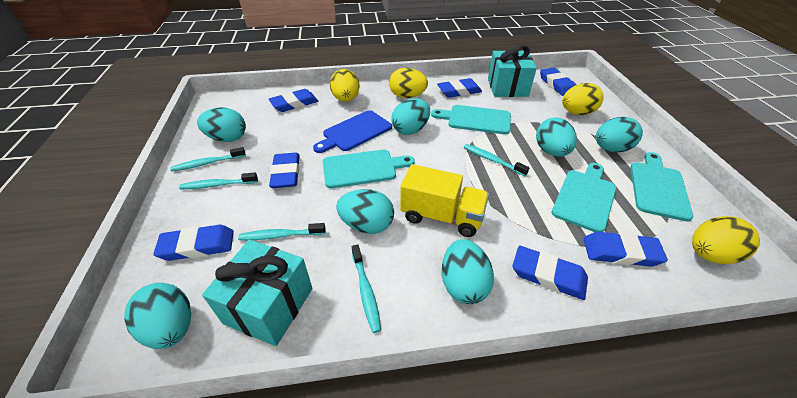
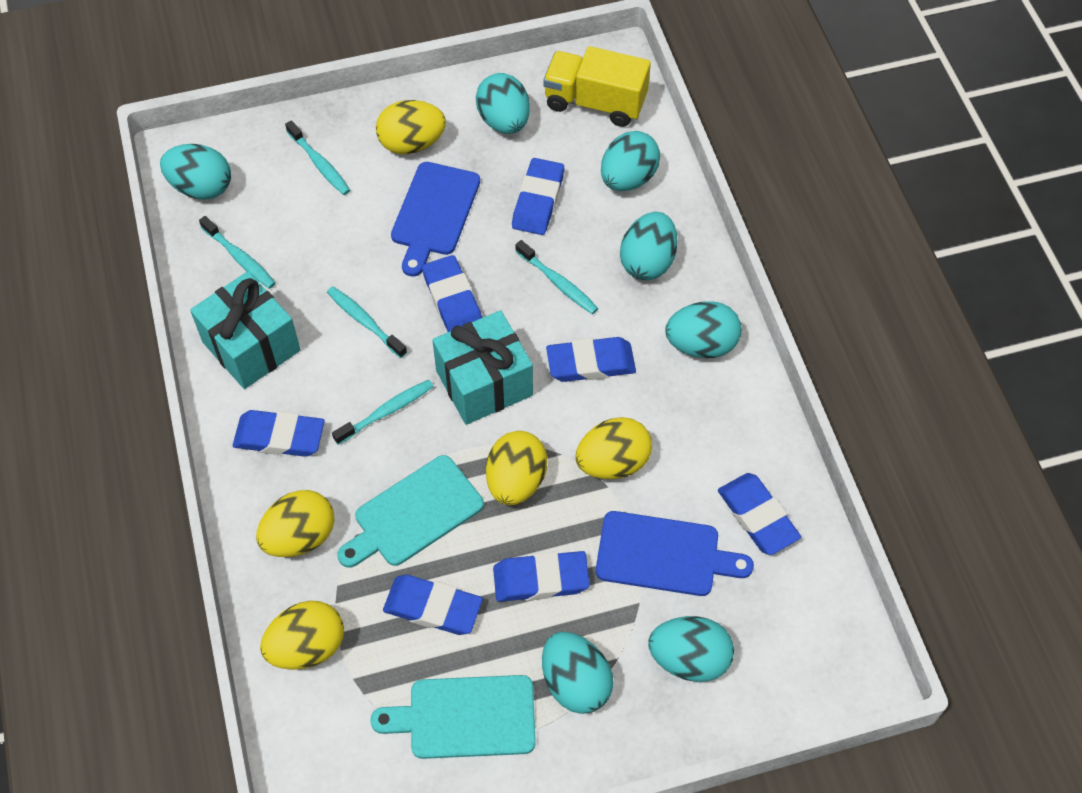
blue cutting board: [313,110,392,153] = 1 -> [391,162,480,277] [596,511,754,596] = 2
turquoise cutting board: [323,149,415,189] [431,105,511,134] [551,163,616,232] [630,152,693,221] = 4 -> [337,455,484,568] [370,675,536,759] = 2
yellow egg: [330,69,360,102] [389,68,428,98] [562,83,603,115] [692,216,760,264] = 4 -> [256,490,334,557] [260,601,344,670] [376,100,446,154] [486,431,547,505] [575,417,652,479] = 5

